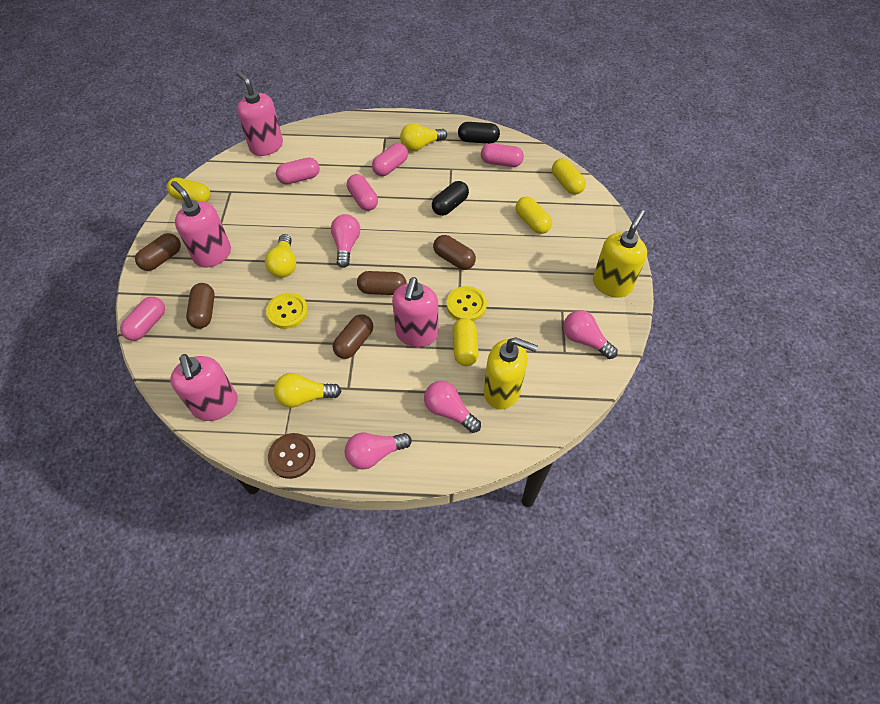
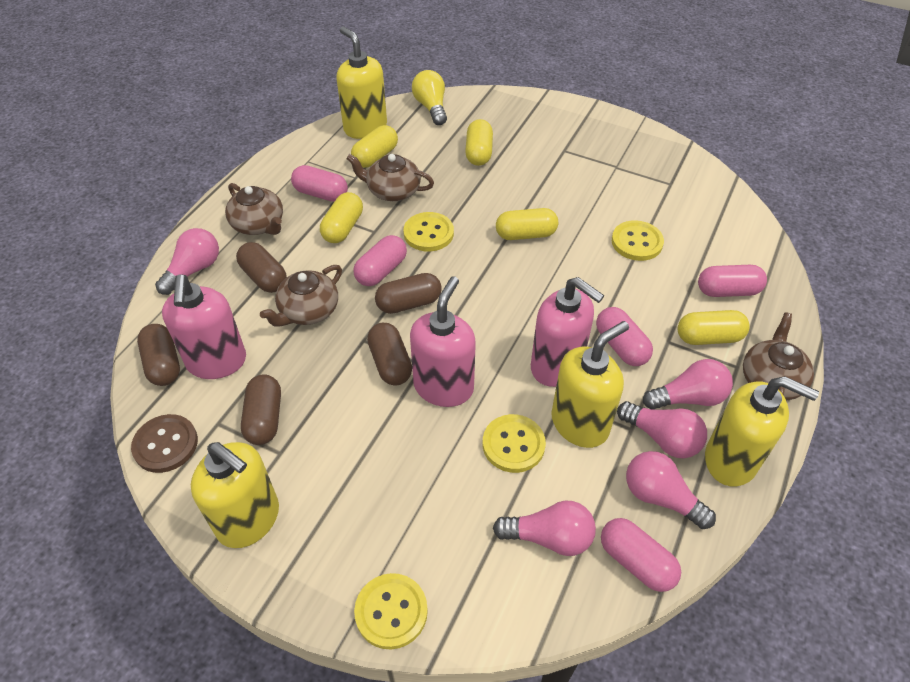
black capsule: [432,181,469,216] [458,122,500,144] = 2 -> none = 0
brown teapot: none = 0 -> [225,183,283,235] [260,265,342,327] [346,154,434,201] [743,312,814,400] = 4
pink light bulb: [331,214,360,268] [345,433,412,470] [424,381,481,433] [563,310,618,359] = 4 -> [155,228,219,295] [493,501,596,556] [617,401,707,458] [626,451,716,529] [643,359,733,410] = 5
pink soap dispenser: [170,354,238,421] [171,181,231,268] [236,71,283,156] [392,277,438,347] = 4 -> [162,275,246,379] [410,276,476,407] [531,277,604,387] = 3
yellow button: [266,293,308,329] [447,286,487,321] = 2 -> [354,573,428,649] [403,212,454,251] [483,414,546,473] [612,220,664,261] = 4
yellow capsule: [167,178,211,202] [453,318,479,366] [516,197,552,234] [552,158,586,195] = 4 -> [320,192,363,243] [351,125,398,168] [465,119,493,166] [496,208,558,240] [678,310,750,345] = 5
yellow light bulb: [265,234,296,278] [274,373,341,408] [400,123,447,151] = 3 -> [412,70,447,125] = 1
yellow soap dispenser: [484,337,538,410] [593,210,647,298] = 2 -> [191,442,279,548] [336,27,387,139] [551,321,629,448] [705,376,819,486] = 4

